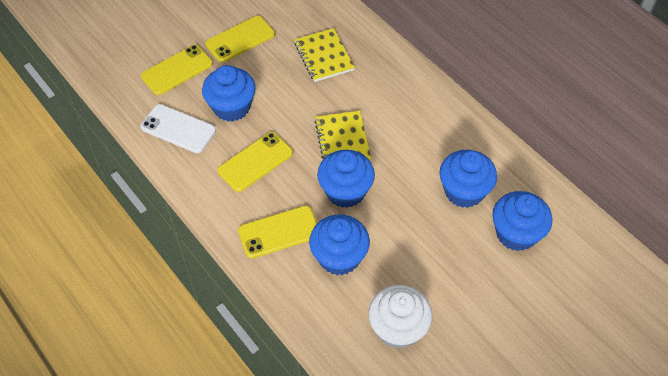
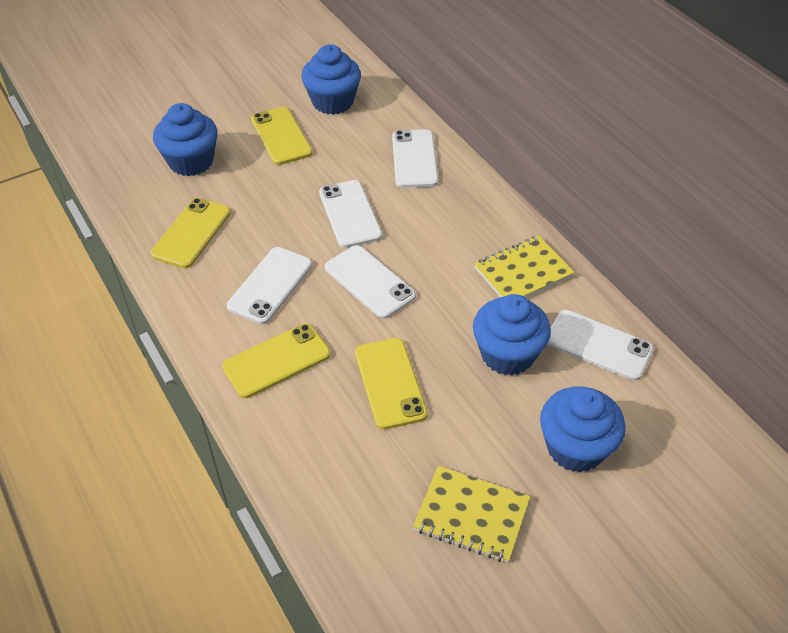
blue cupcake: [202,65,256,122] [309,214,370,275] [317,150,375,208] [440,150,497,208] [492,191,552,251] = 5 -> [153,103,218,176] [301,44,361,115] [473,294,551,376] [540,387,625,472] = 4
white cupcake: [368,285,432,349] = 1 -> none = 0
white phone: [140,104,216,153] = 1 -> [227,247,312,324] [319,180,382,248] [325,245,416,319] [392,129,438,188] [547,310,654,381] = 5

